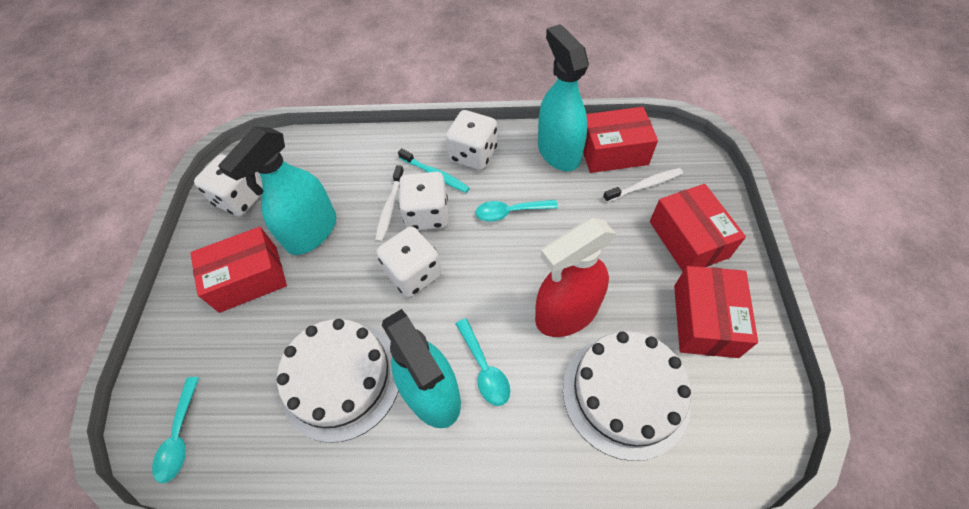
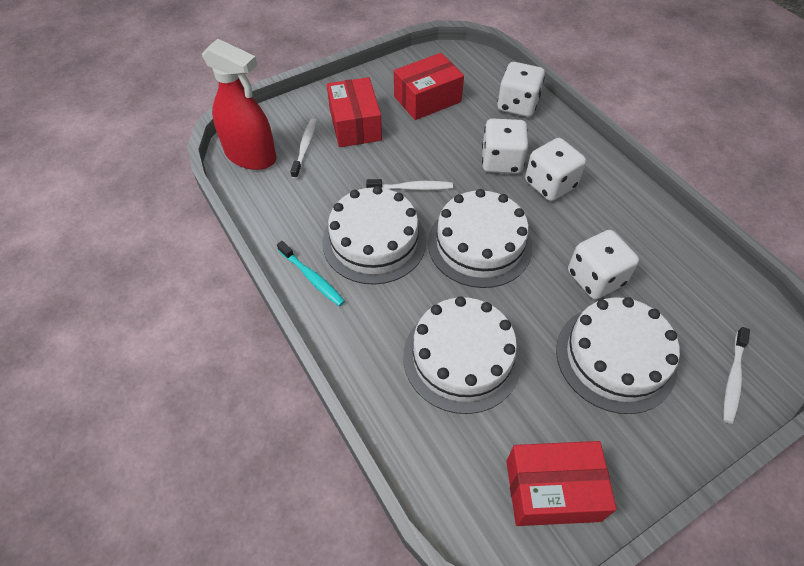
red box: [191,227,287,313] [583,107,658,173] [650,184,746,272] [674,266,758,358] = 4 -> [327,77,382,147] [394,53,464,120] [506,441,617,526] = 3
turquoise spoon: [152,377,199,483] [456,318,510,406] [476,200,558,222] = 3 -> none = 0
turquoise spray bottle: [218,126,336,255] [382,309,461,428] [538,24,589,171] = 3 -> none = 0
white cake: [277,319,398,443] [563,331,691,461] = 2 -> [322,186,426,285] [403,296,522,414] [428,189,532,288] [556,297,680,414] = 4
white toothbrush: [375,165,404,242] [603,168,683,202] = 2 -> [290,119,317,179] [366,179,453,190] [723,327,750,424] = 3

